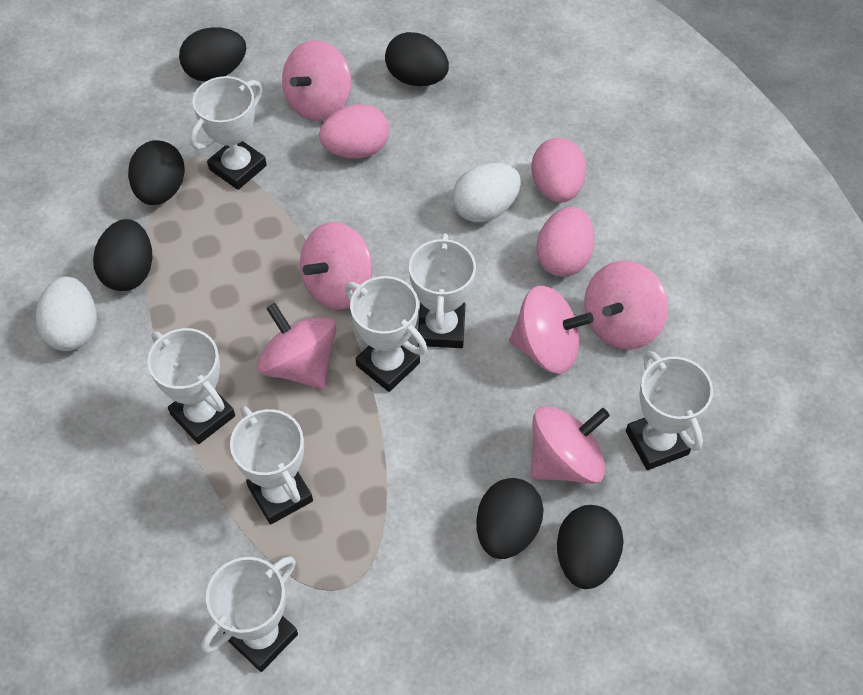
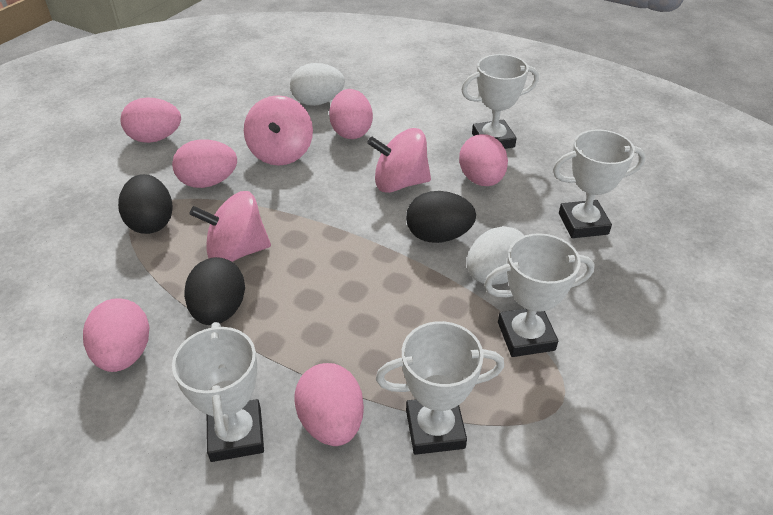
black egg: [93,219,152,291] [128,140,185,205] [179,27,246,82] [385,32,449,86] [476,478,544,559] [557,505,624,589] = 6 -> [118,174,173,234] [184,257,245,325] [406,191,476,243] = 3
pink egg: [319,104,389,159] [531,138,586,203] [536,206,595,277] = 3 -> [83,298,149,372] [121,98,181,143] [172,139,237,188] [294,363,364,446] [329,89,373,139] [459,134,508,186] = 6
pink spinning top: [257,303,337,389] [282,40,351,121] [300,222,372,310] [509,286,594,374] [531,406,610,484] [584,261,668,350] = 6 -> [190,191,271,262] [244,95,313,165] [367,128,431,193] = 3
white trophy: [147,328,235,444] [190,76,267,190] [201,556,298,672] [230,406,313,525] [345,276,427,392] [409,233,476,348] [626,351,713,470] = 7 -> [172,322,264,462] [376,321,504,455] [461,54,539,149] [484,233,595,357] [553,130,646,238] = 5

